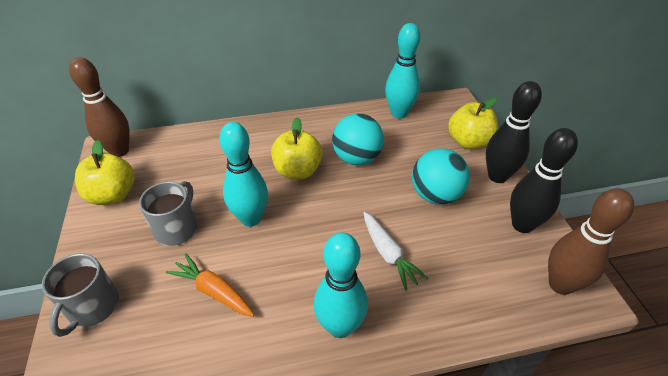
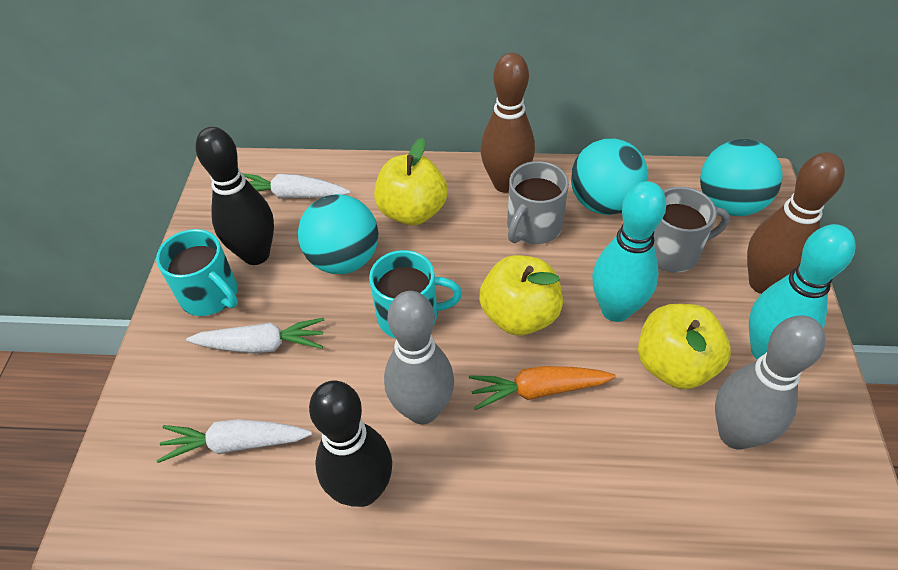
grey bowling pin: none = 0 -> [384,291,454,425] [715,315,826,450] = 2
turquoise ball: [332,113,384,166] [412,148,470,205] = 2 -> [298,194,378,274] [571,139,648,215] [700,139,782,216] = 3
turquoise bowling pin: [219,122,268,227] [314,232,368,338] [385,23,420,119] = 3 -> [592,181,666,322] [749,224,856,360] = 2
turquoise mug: none = 0 -> [156,229,238,316] [369,250,462,338] = 2
white carrot: [364,212,429,291] = 1 -> [156,419,312,463] [186,318,324,353] [243,173,350,199] = 3

